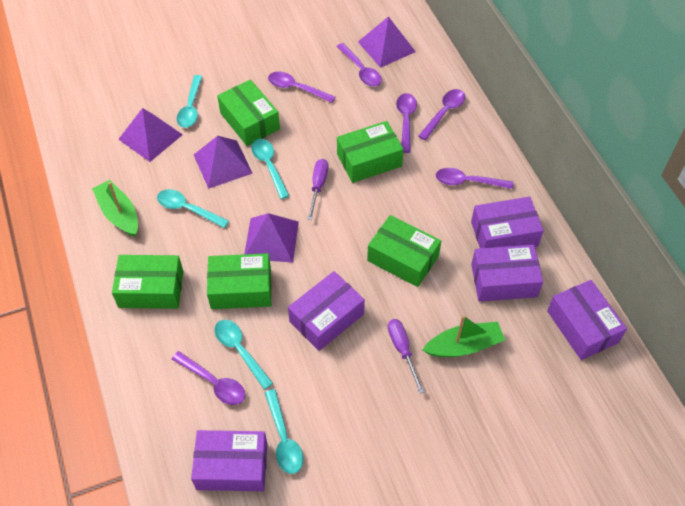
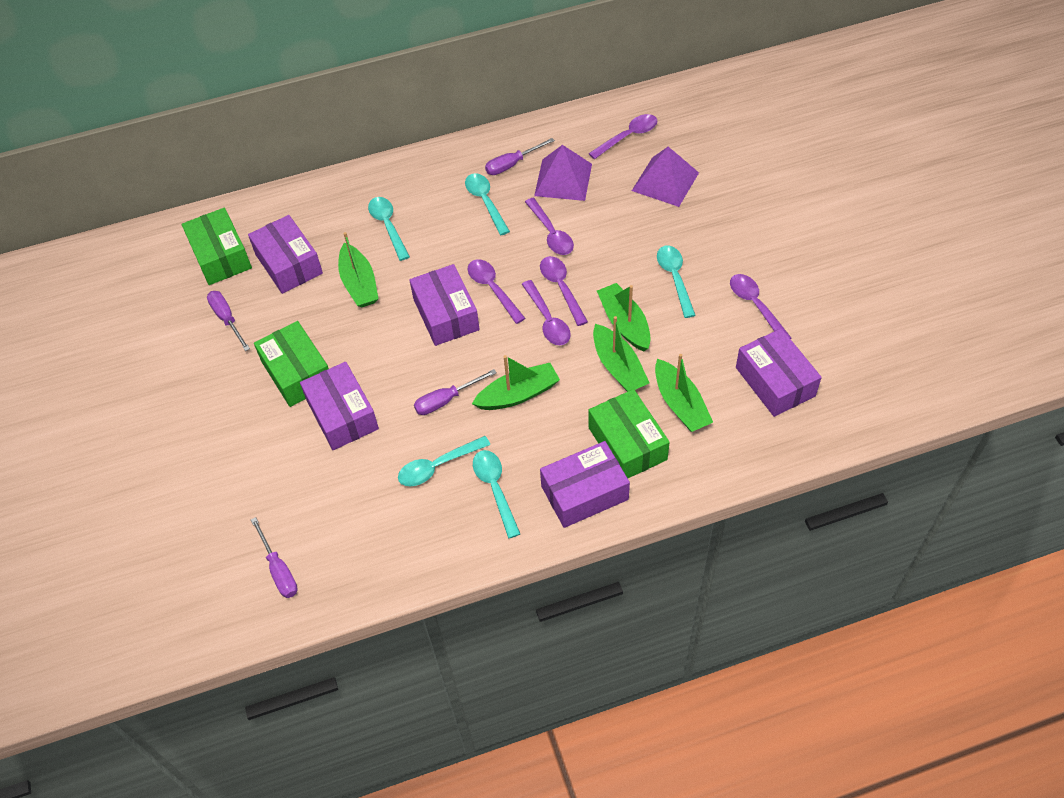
green boat: [92,180,138,237] [423,315,505,357] = 2 -> [338,232,379,308] [472,355,560,410] [593,316,649,392] [597,283,651,352] [655,354,713,432] = 5
green box: [112,255,184,309] [207,253,271,309] [217,79,280,146] [337,121,404,183] [367,215,441,287] = 5 -> [182,208,252,285] [254,321,329,407] [589,389,670,478] = 3
purple pyramid: [118,108,183,162] [194,136,253,189] [244,213,299,263] [358,16,416,68] = 4 -> [534,145,592,201] [632,147,699,207] = 2
purple screwdriver: [307,159,328,220] [388,319,424,394] = 2 -> [207,291,250,351] [251,517,298,598] [414,369,497,415] [485,138,555,175] = 4

